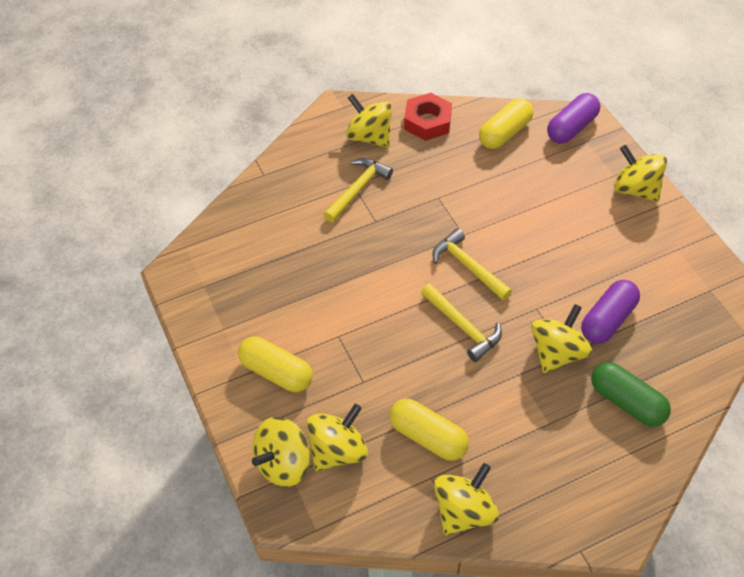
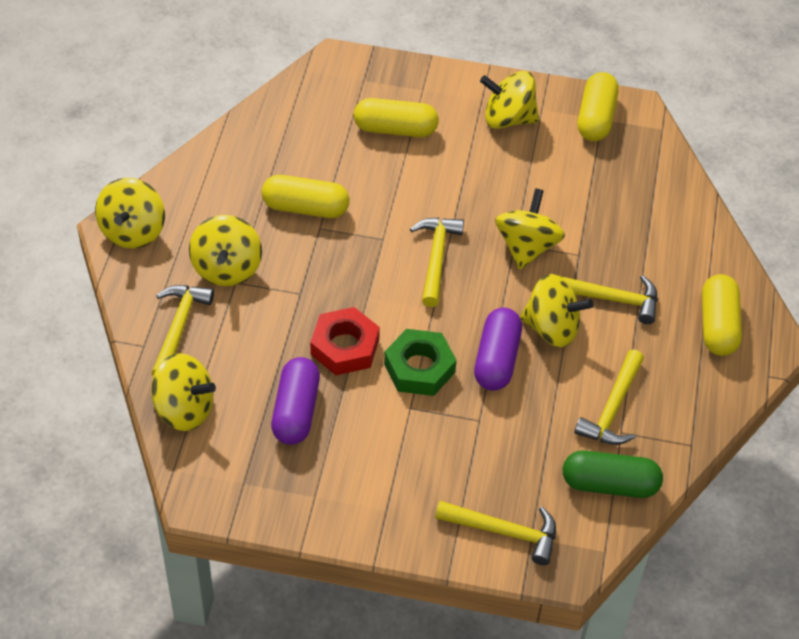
green nut: none = 0 -> [384,329,457,396] = 1
yellow capsule: [238,336,313,392] [389,399,469,461] [479,98,533,149] = 3 -> [262,175,349,218] [354,98,439,137] [578,72,619,141] [702,274,742,356] = 4
yellow hammer: [323,158,393,222] [421,284,502,362] [432,228,512,300] = 3 -> [152,285,214,375] [410,218,464,307] [435,501,556,565] [560,275,658,324] [574,349,644,445] = 5

